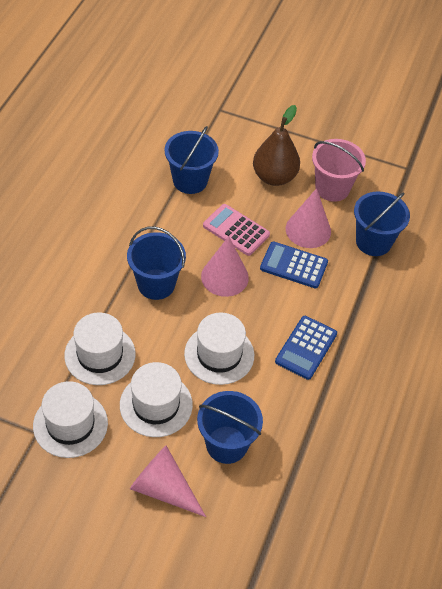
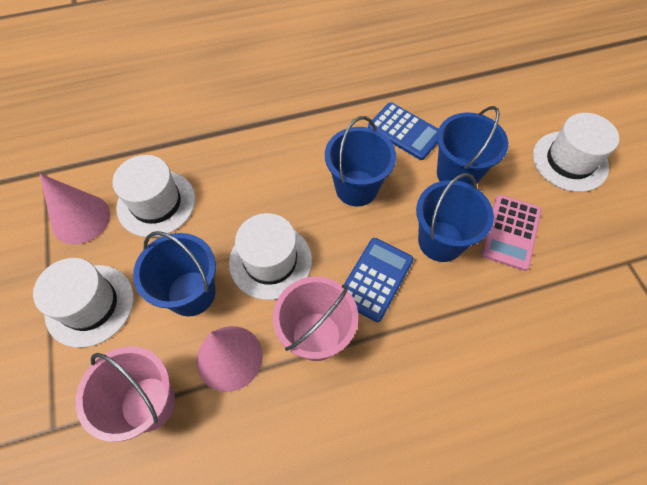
brown pear: [253,105,300,186] = 1 -> none = 0
pink bucket: [312,139,366,202] = 1 -> [76,346,175,442] [273,277,358,361] = 2
pink cone: [130,446,206,517] [201,236,249,297] [286,188,331,248] = 3 -> [40,174,110,244] [197,326,263,392] = 2

